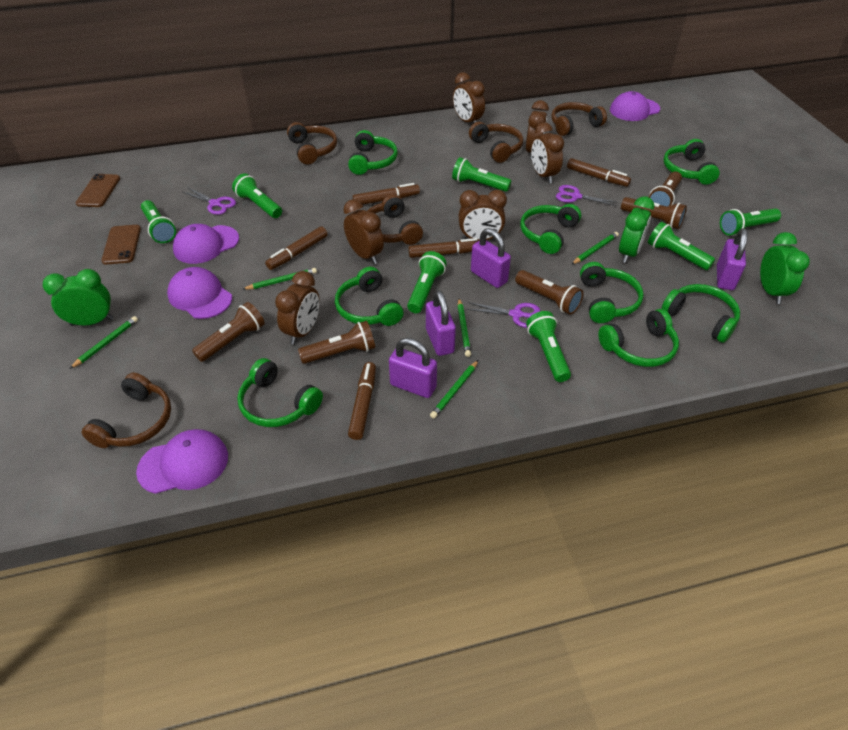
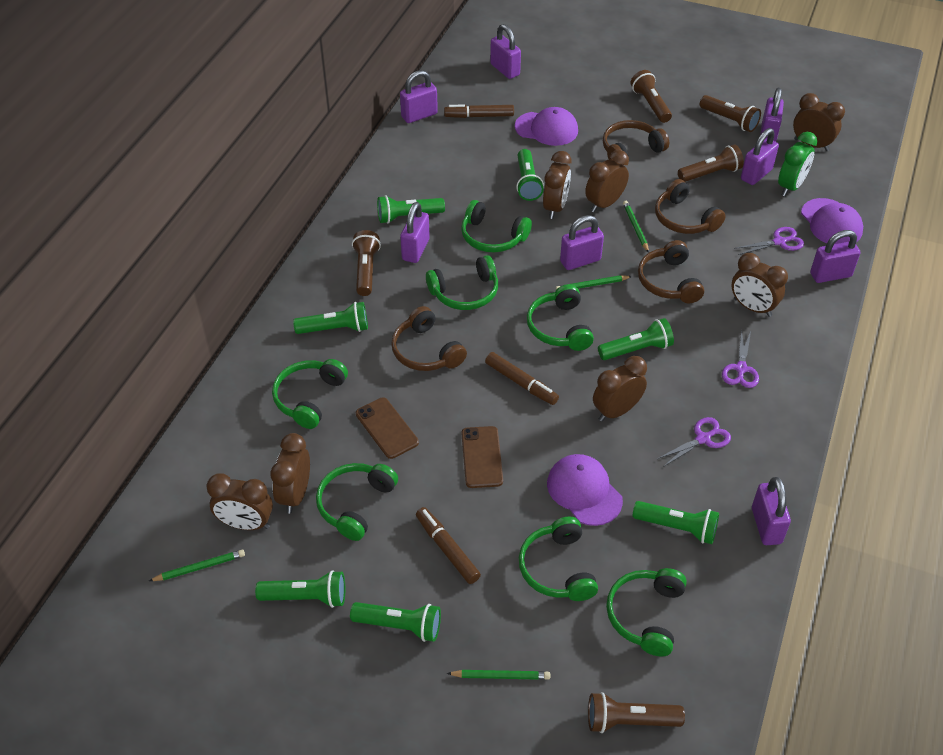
brown clock: [275,271,320,345] [344,199,384,264] [453,72,485,124] [458,190,507,240] [526,100,549,160] [531,122,564,183] = 6 -> [206,473,273,530] [270,433,310,513] [543,151,571,219] [585,150,629,212] [593,356,647,421] [731,253,788,317] [793,93,845,151] = 7
brown headphones: [82,373,171,448] [287,122,337,165] [367,194,423,245] [469,122,523,163] [551,102,607,136] = 5 -> [391,306,467,371] [603,120,669,165] [638,240,704,303] [655,179,726,234] = 4
brown marker: [265,226,327,270] [348,362,376,440] [353,183,420,205] [408,238,479,258] [567,158,631,187] = 5 -> [416,507,481,584] [444,104,514,118] [485,352,559,405] = 3
green clock: [43,269,113,326] [619,196,655,263] [760,232,810,304] = 3 -> [778,132,817,196] = 1
green headphones: [237,358,323,427] [335,267,404,326] [348,130,398,175] [520,204,581,254] [580,262,644,323] [598,309,679,367] [662,284,740,343] [663,139,720,185] = 8 -> [272,359,348,429] [316,463,398,541] [426,255,498,310] [461,200,532,253] [519,517,598,601] [527,284,594,351] [606,568,687,657] = 7
green pencil: [70,316,138,369] [243,268,317,290] [430,360,478,419] [457,298,471,357] [571,232,619,265] = 5 -> [149,550,245,581] [447,670,550,680] [556,275,632,290] [623,201,649,253] = 4
purple cap: [136,429,228,494] [167,267,232,319] [173,224,239,264] [610,91,660,121] = 4 -> [515,107,578,146] [547,454,623,526] [801,198,863,244] = 3
purple padlock: [389,338,437,398] [426,290,456,356] [471,228,511,288] [717,228,748,290] = 4 -> [400,70,438,123] [400,202,430,263] [490,24,521,79] [560,215,604,270] [741,128,779,185] [752,477,791,545] [760,88,784,142] [810,230,860,283] = 8

